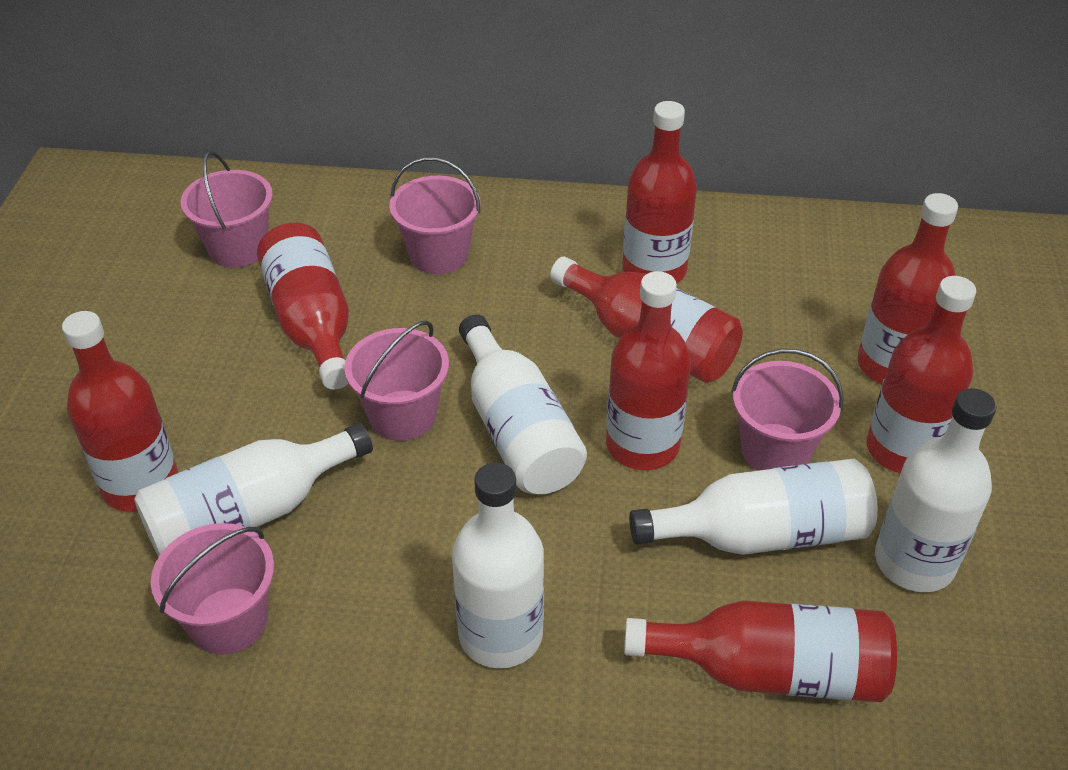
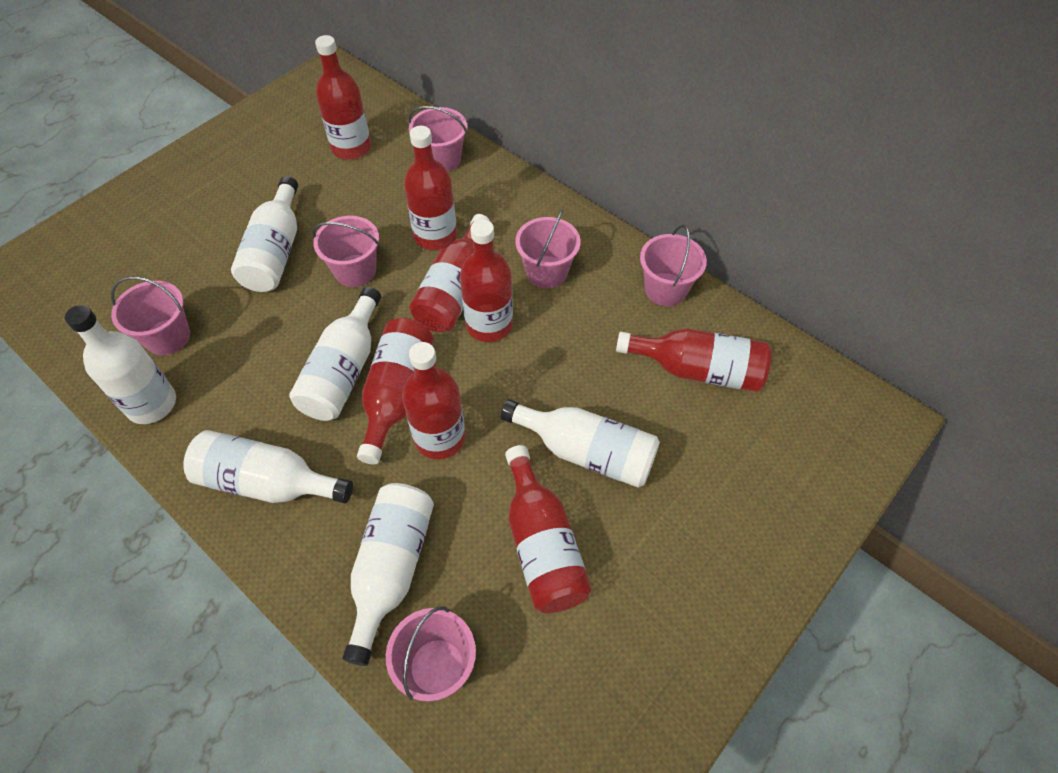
pink bucket: [151,523,274,654] [181,151,273,268] [344,321,449,441] [389,157,481,274] [731,349,844,471] = 5 -> [111,276,190,355] [312,216,379,287] [386,607,476,702] [408,106,467,172] [515,209,580,288] [640,225,707,306] = 6
white bottle: [134,423,373,557] [452,463,544,668] [459,314,587,494] [629,459,878,555] [875,388,997,592] = 5 -> [65,305,176,424] [183,430,353,503] [231,176,298,292] [289,287,381,421] [342,483,434,666] [501,399,660,488] = 6

